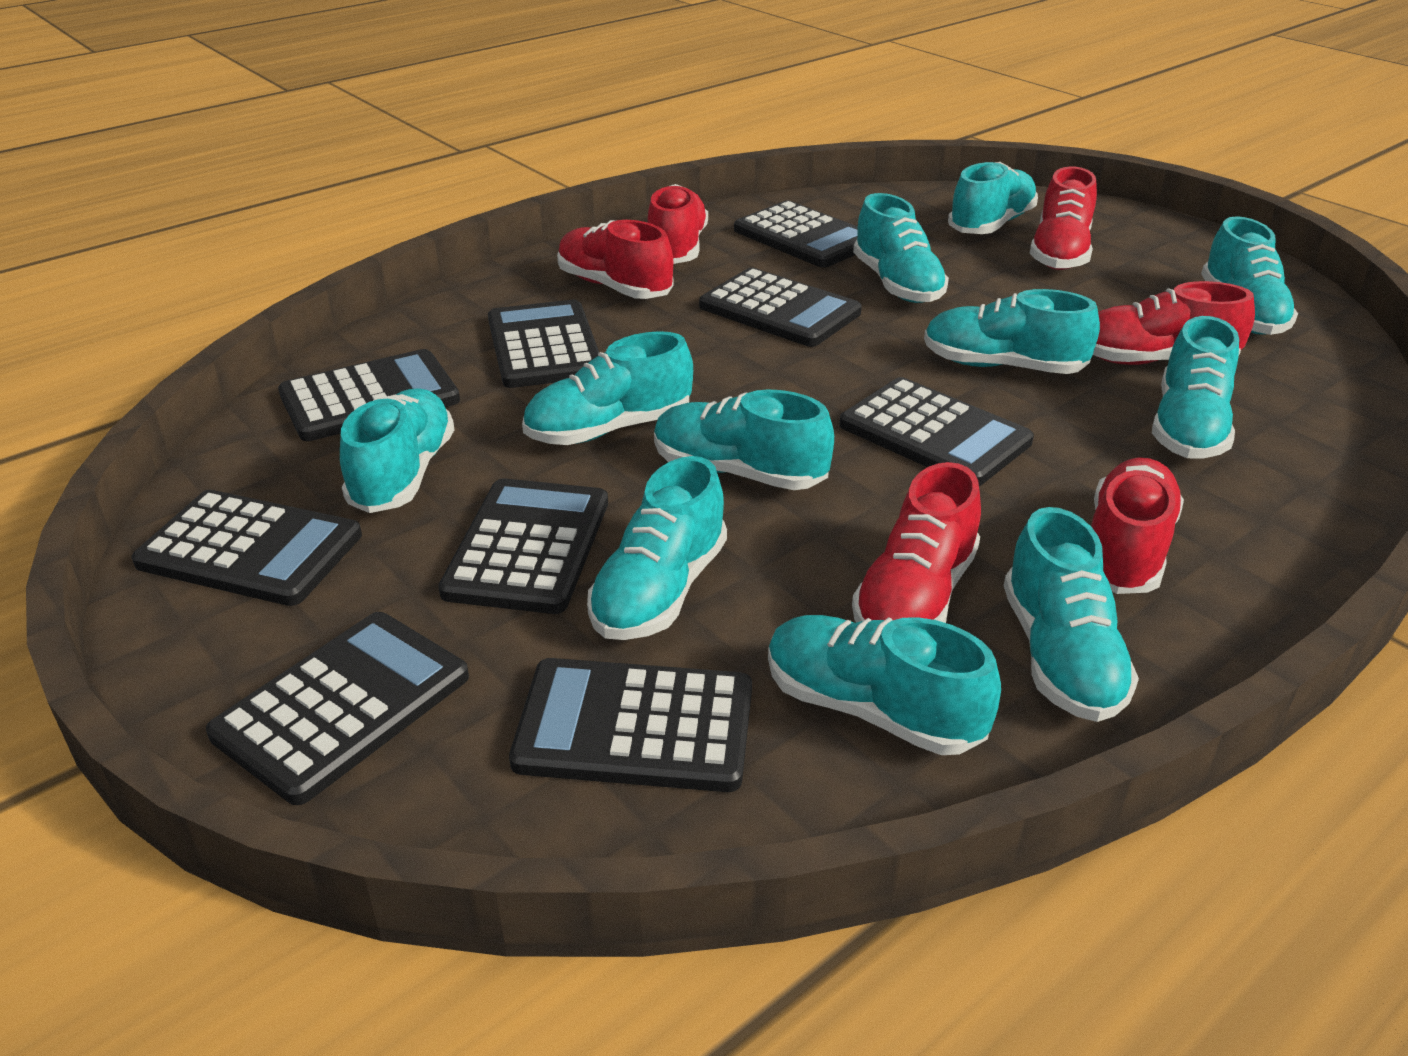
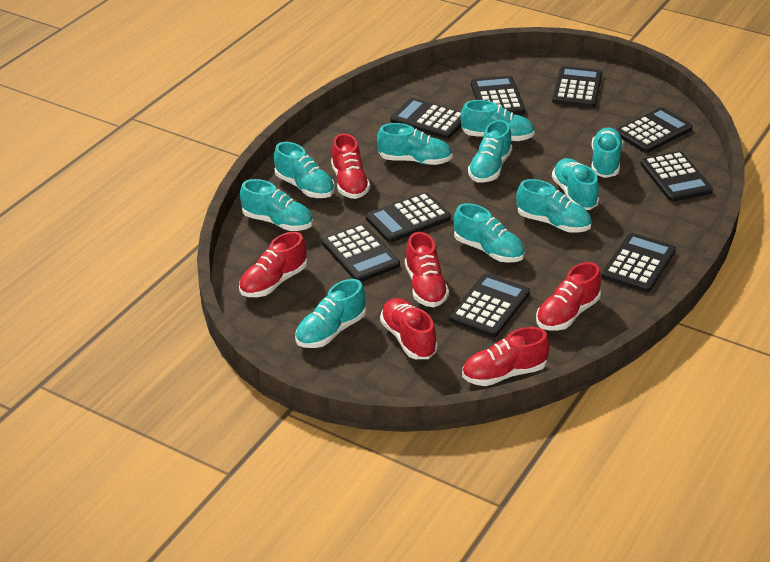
turquoise shoe: [340,389,455,513] [522,331,693,445] [587,456,727,640] [654,389,834,490] [768,615,1001,755] [853,193,949,303] [924,289,1100,374] [948,162,1038,234] [1004,507,1139,722] [1152,316,1239,459] [1201,216,1298,335] = 11 -> [240,179,313,231] [274,142,335,198] [295,279,366,348] [377,123,452,165] [454,203,525,263] [461,100,535,141] [468,120,512,183] [516,179,591,233] [552,158,599,210] [591,128,623,178] = 10

